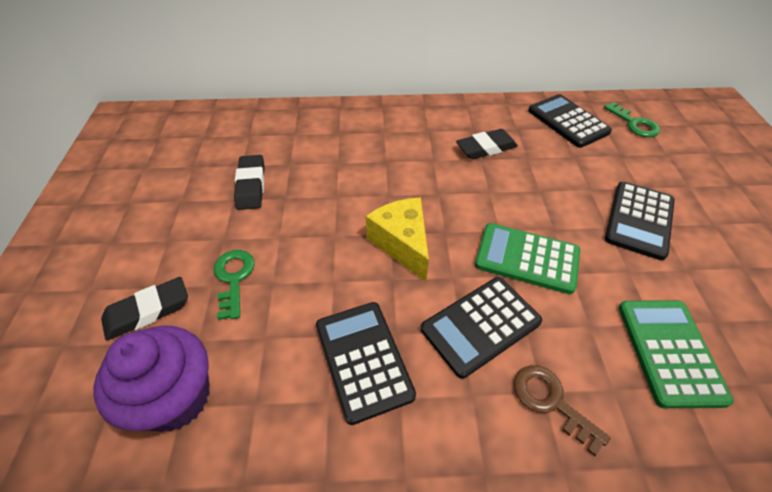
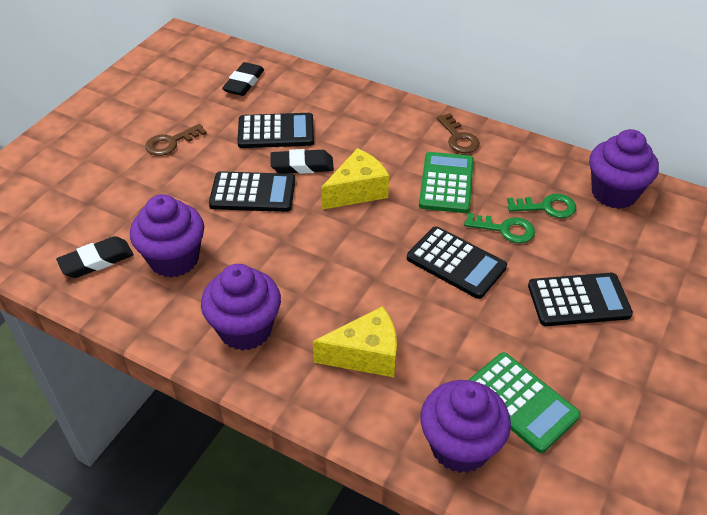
brown key: [514,365,611,456] = 1 -> [145,124,207,156] [437,113,480,153] = 2
purple cupcake: [93,326,210,432] = 1 -> [130,194,204,277] [201,264,281,351] [420,380,511,473] [589,129,659,209] = 4
yellow cheese: [366,197,429,282] = 1 -> [313,306,397,377] [321,148,389,210] = 2

